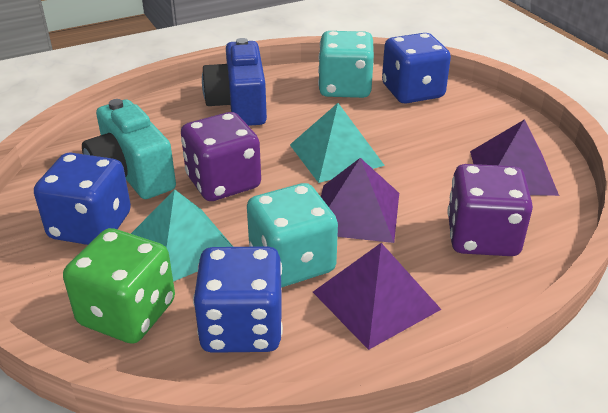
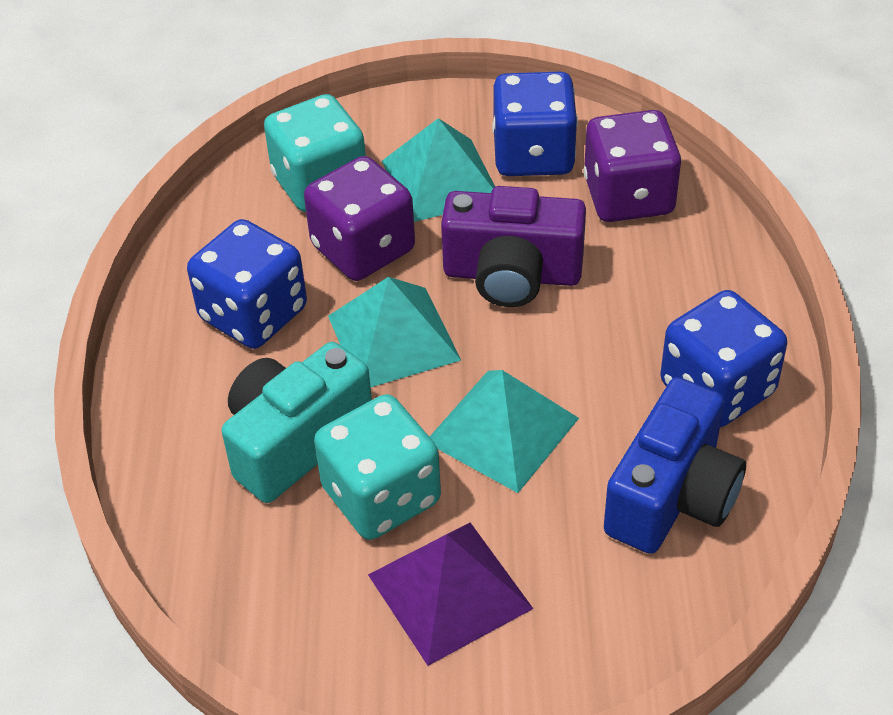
green dice: [63,228,175,344] = 1 -> none = 0
purple camera: none = 0 -> [441,186,586,307] = 1
purple pyramid: [313,243,442,350] [321,158,399,243] [470,119,559,196] = 3 -> [368,523,533,666] = 1
turquoise pyramid: [131,189,233,282] [290,103,385,183] = 2 -> [328,277,461,387] [382,118,495,222] [430,370,579,493] = 3

